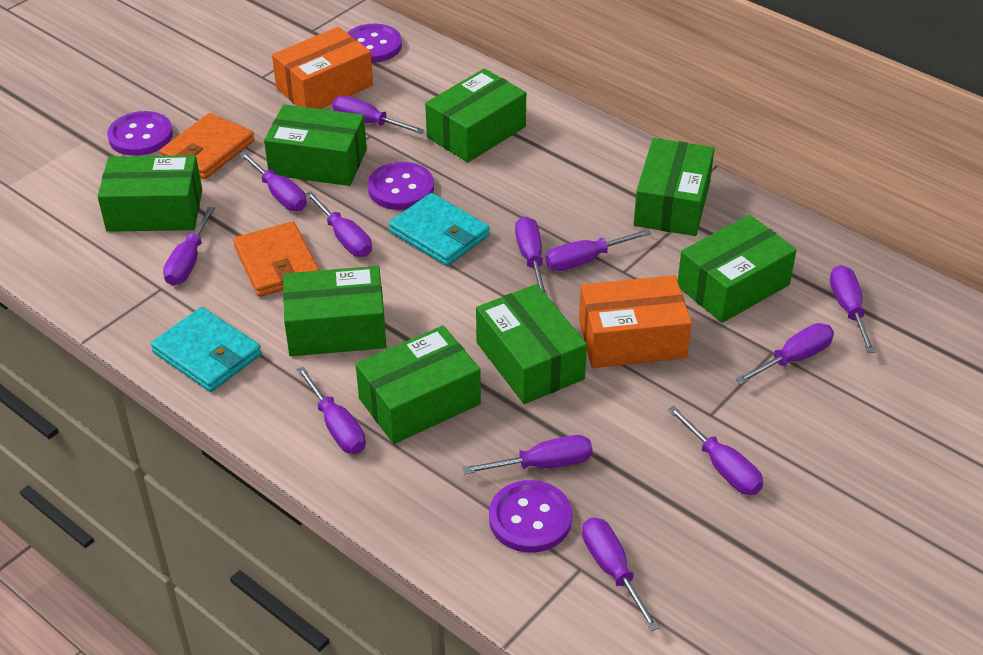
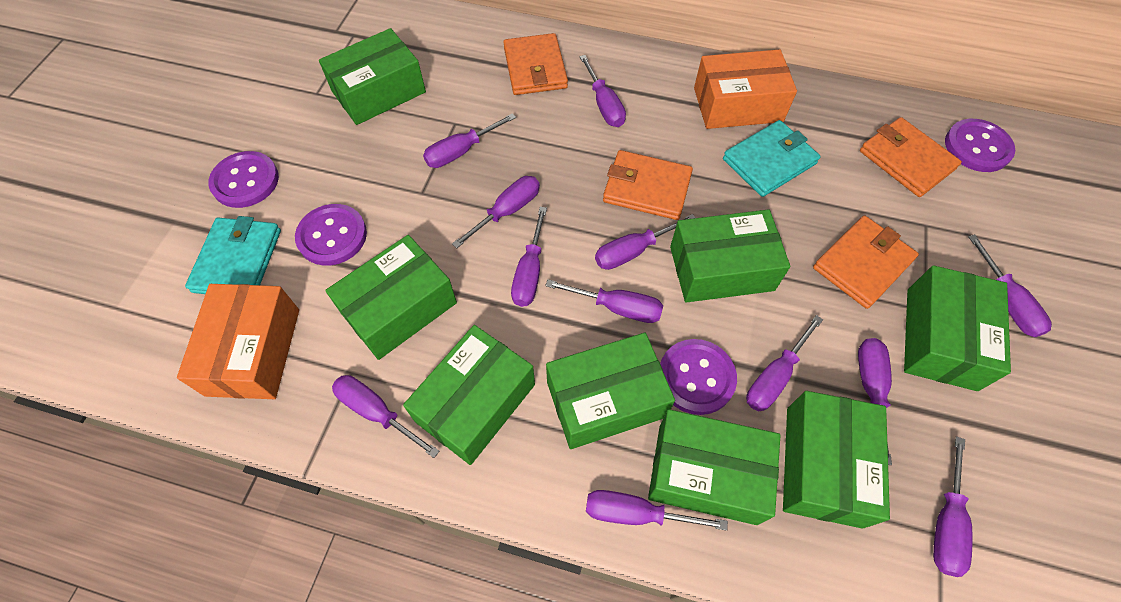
orange wallet: [159,113,255,179] [233,221,320,297] = 2 -> [503,33,568,95] [603,150,693,220] [813,216,919,309] [860,117,962,197] = 4

